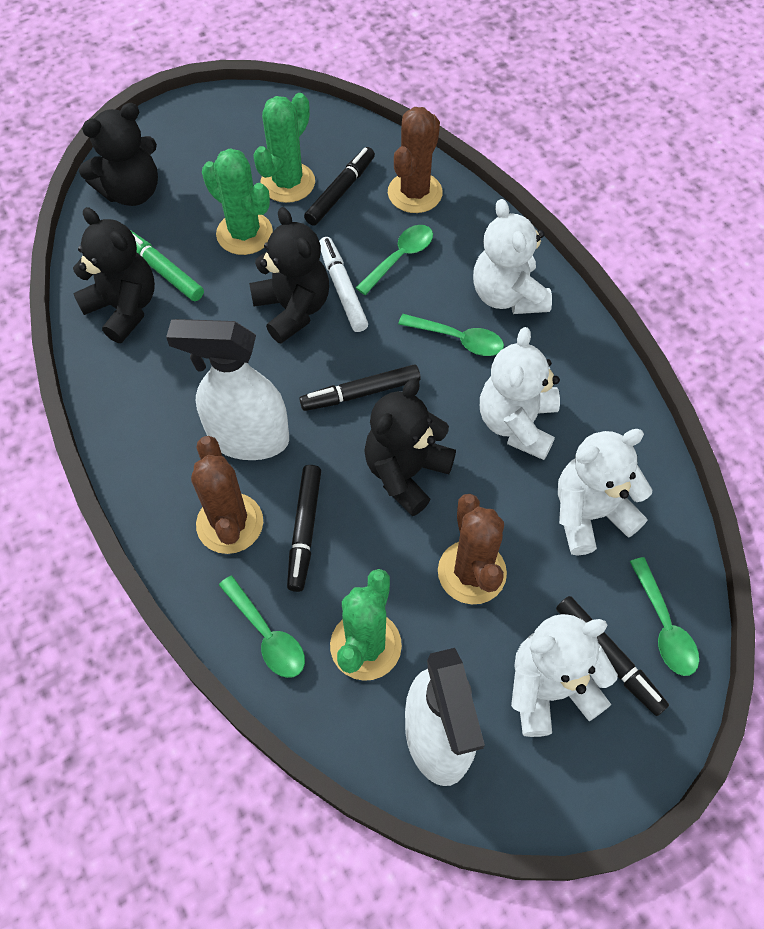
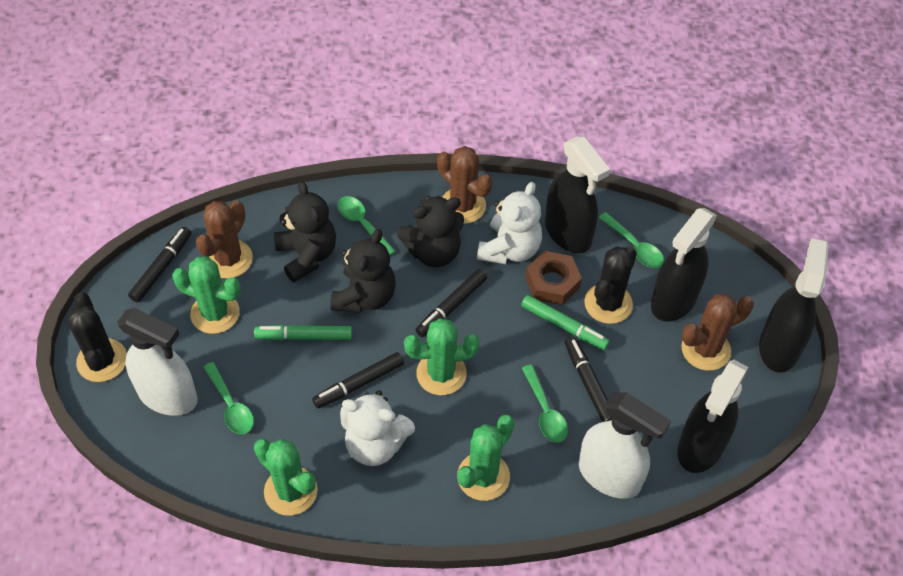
black cactus: none = 0 -> [67,292,127,382] [584,246,637,324] = 2
black spray bottle: none = 0 -> [545,137,610,254] [651,208,717,322] [677,360,749,473] [759,238,829,373] = 4
black teddy bear: [73,207,155,343] [79,103,158,206] [249,207,329,343] [364,378,456,516] = 4 -> [274,181,336,282] [330,229,396,313] [397,196,464,267] = 3
brown nut: none = 0 -> [525,251,582,305] = 1
green cactus: [202,148,273,255] [253,93,315,203] [330,569,402,681] = 3 -> [172,256,241,334] [254,439,318,516] [404,318,480,395] [457,415,515,501] = 4
green marker: [129,229,204,301] = 1 -> [254,325,352,341] [521,295,610,350] = 2
white marker: [319,237,368,332] = 1 -> none = 0
white teddy bear: [473,199,552,314] [480,327,560,460] [511,614,618,737] [558,429,652,556] = 4 -> [340,390,415,466] [477,182,542,264] = 2

